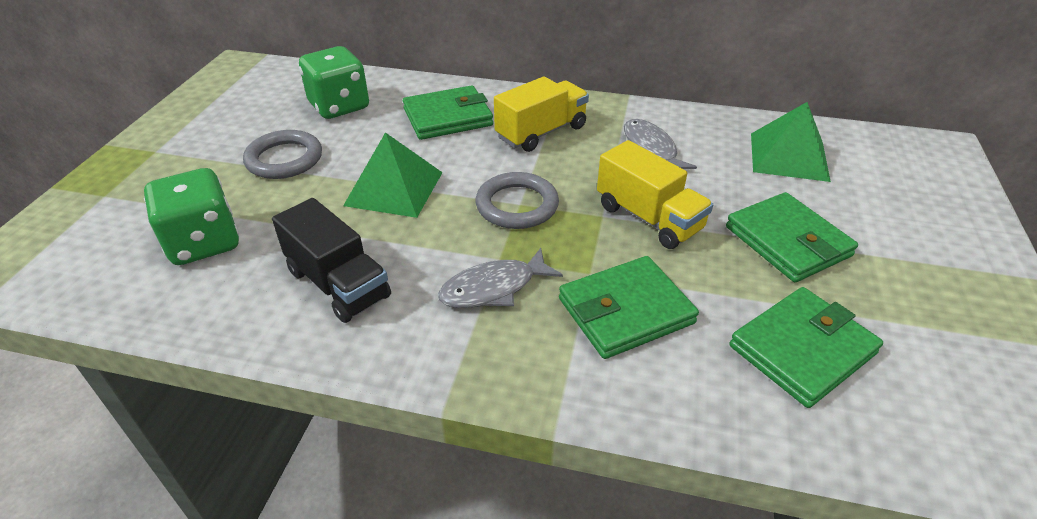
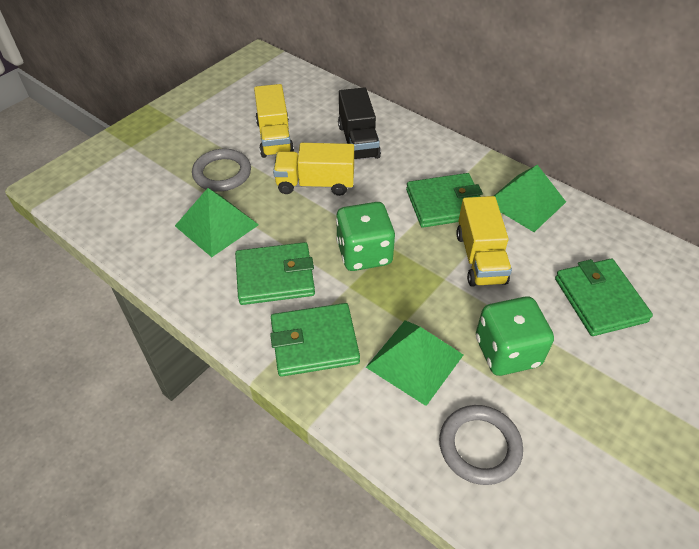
green pyramid: [343,132,443,218] [751,102,831,182] = 2 -> [175,188,259,257] [366,320,463,406] [494,165,566,232] = 3
grey fish: [438,248,563,308] [624,119,697,169] = 2 -> none = 0
yellow truck: [494,77,589,152] [597,140,713,249] = 2 -> [254,84,294,158] [273,143,354,196] [456,196,512,287] = 3

